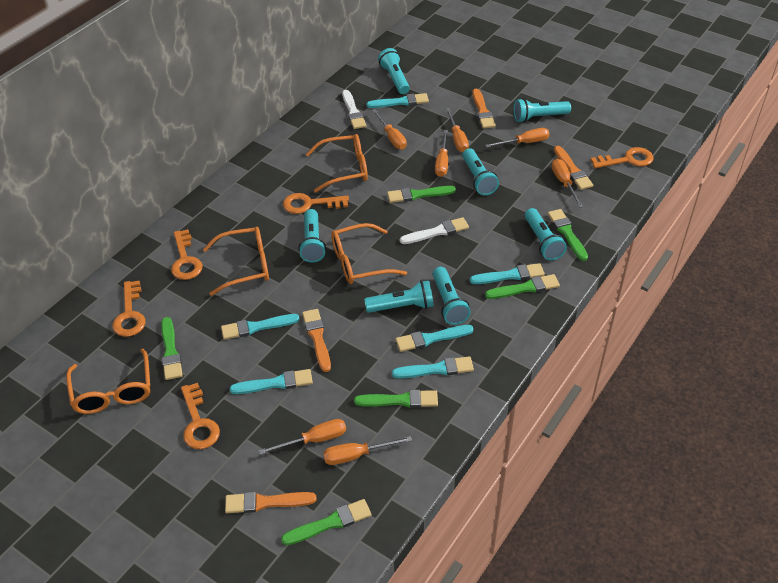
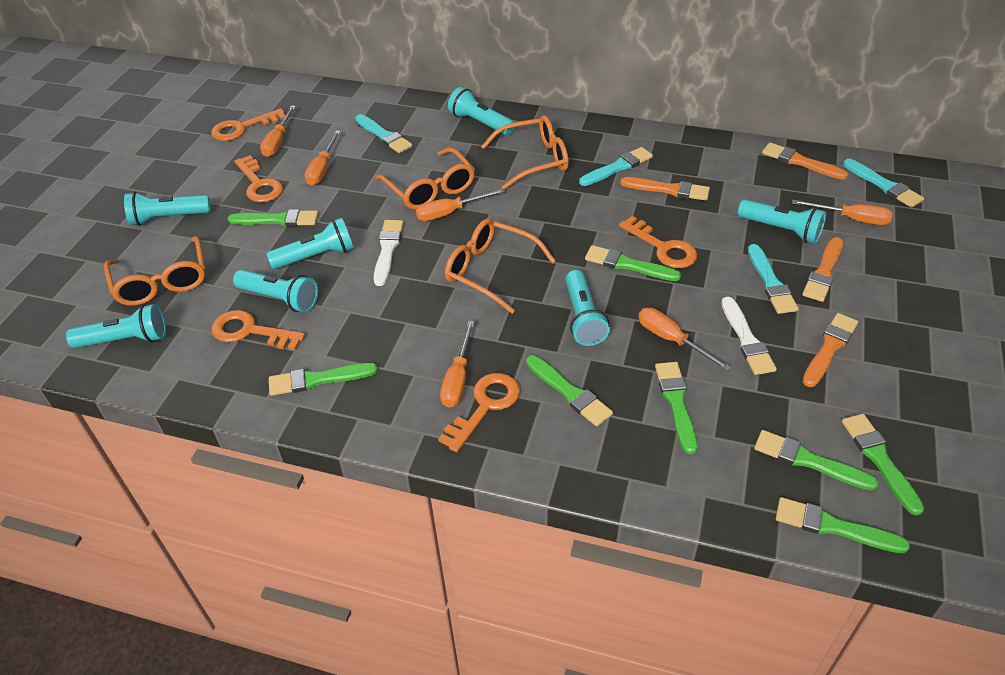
green brush: [161,317,183,380] [281,499,371,545] [354,390,438,408] [387,186,456,203] [485,274,560,299] [548,209,588,261] = 6 -> [228,209,318,226] [269,363,378,396] [526,355,613,426] [585,245,681,281] [655,362,698,454] [754,430,879,491] [776,497,910,553] [842,414,924,516] = 8
orange screwdriver: [259,419,346,455] [323,436,412,465] [372,109,407,149] [435,130,448,177] [446,108,469,152] [485,128,550,148] [552,159,584,208] = 7 -> [260,106,296,157] [304,131,341,186] [416,189,504,221] [440,321,475,408] [638,308,731,371] [792,200,893,225] = 6
turquoise brush: [221,314,300,340] [230,369,313,394] [366,93,429,108] [392,356,474,378] [396,325,473,352] [470,263,545,284] = 6 -> [356,114,412,153] [579,147,653,186] [748,244,798,314] [843,159,924,208] = 4

